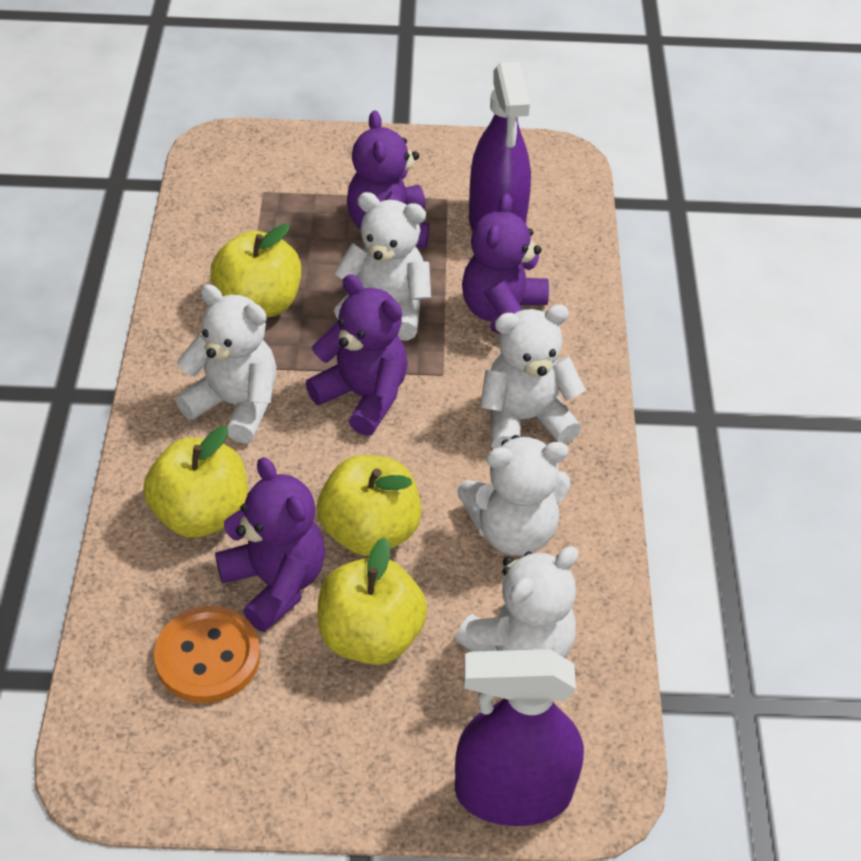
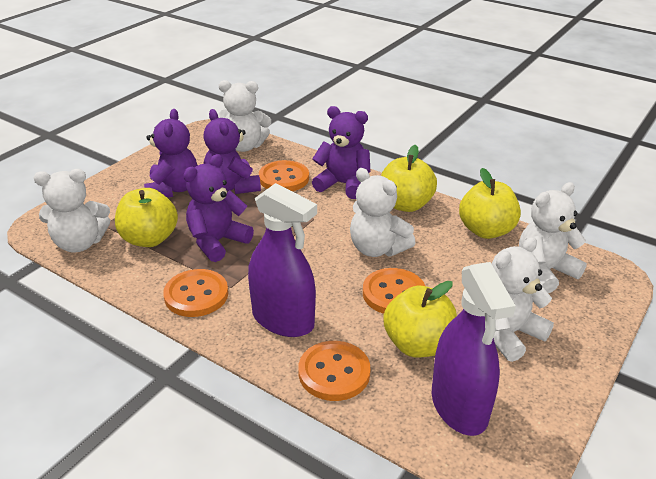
orange button: [154,606,260,703] = 1 -> [163,269,228,317] [259,160,309,191] [298,341,371,401] [363,268,425,314] = 4

